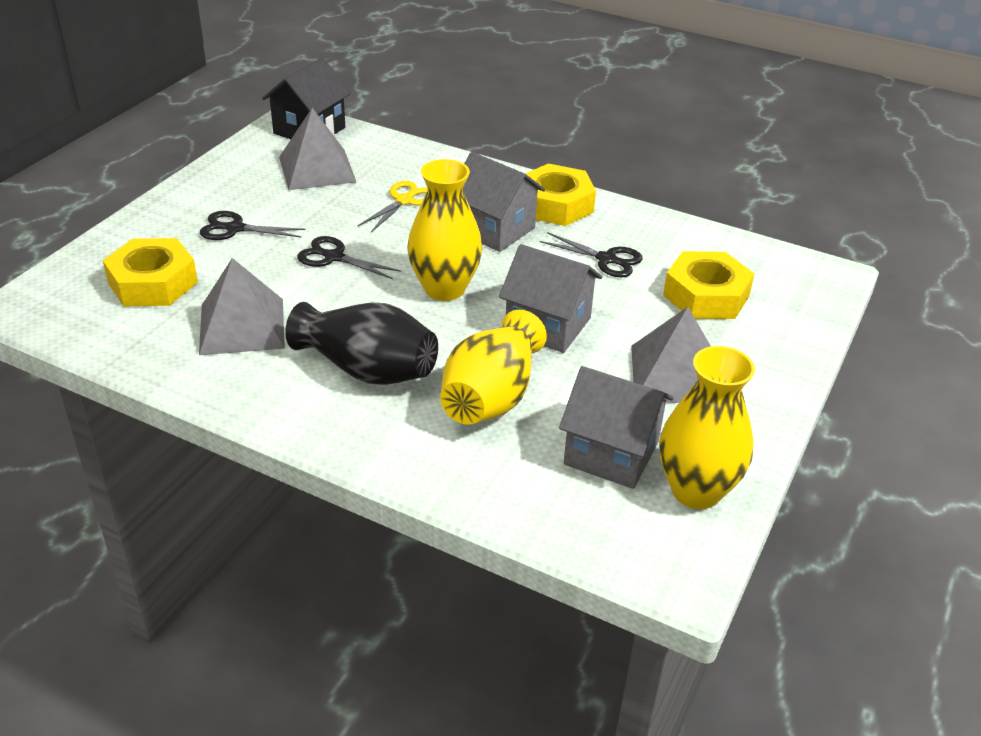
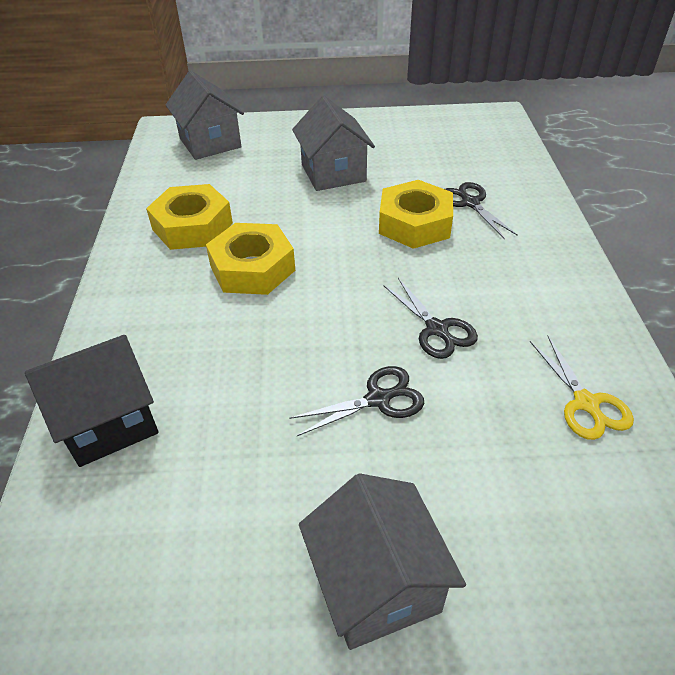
black vase: [285,302,438,385] = 1 -> none = 0
grey pyramid: [199,258,285,355] [279,108,356,190] [631,307,711,403] = 3 -> none = 0
yellow vase: [408,159,482,301] [440,310,547,425] [659,346,755,509] = 3 -> none = 0

